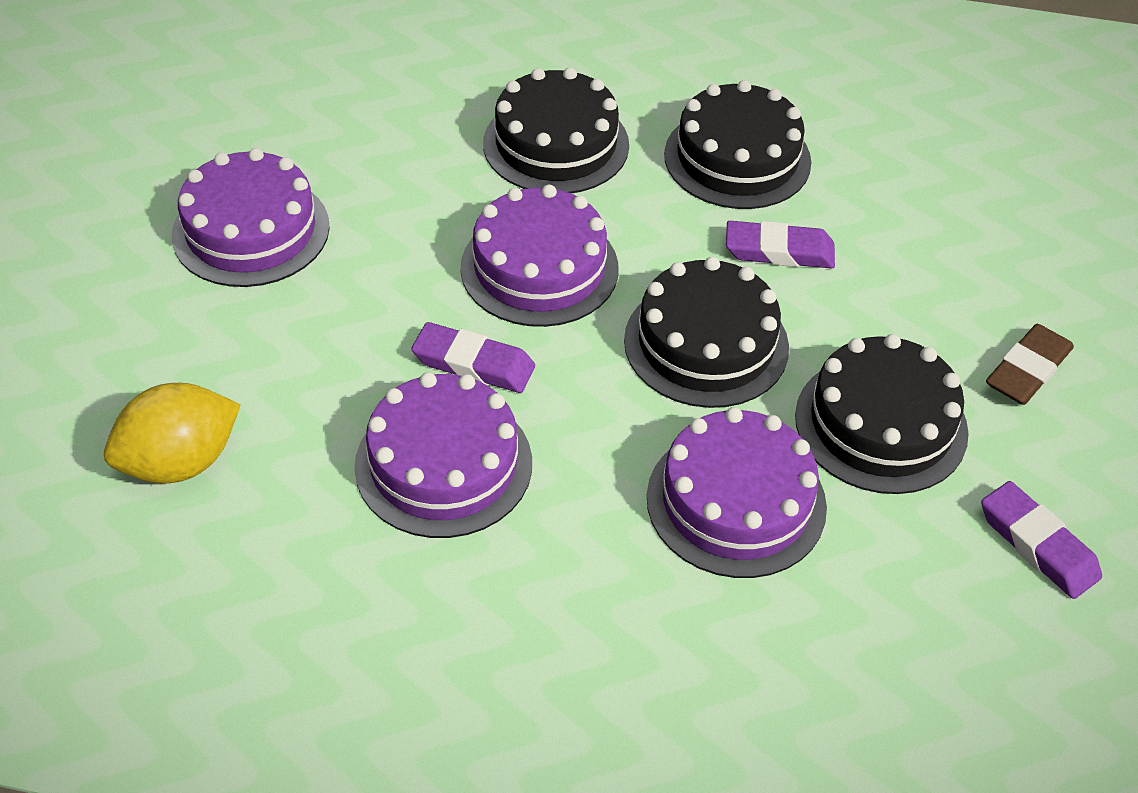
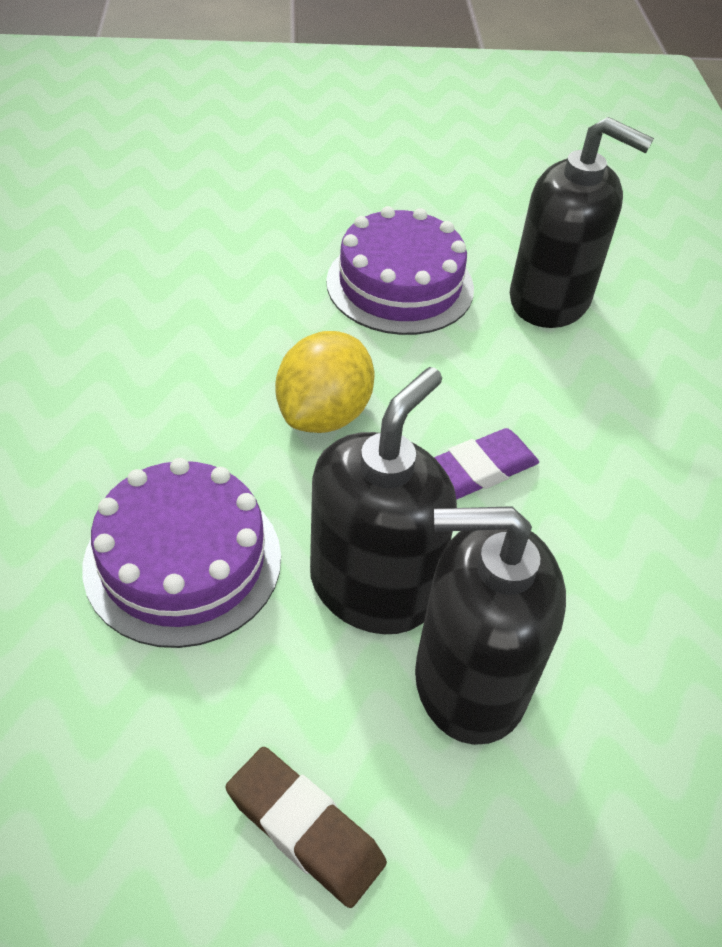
black cake: [483,67,629,193] [624,257,789,408] [664,80,812,209] [795,334,969,494] = 4 -> none = 0
black soap dispenser: none = 0 -> [310,367,457,634] [415,506,566,745] [510,117,654,328] = 3
purple cake: [172,148,330,287] [354,372,532,538] [460,185,618,327] [647,407,827,578] = 4 -> [83,458,281,648] [326,206,474,335] = 2
purple eraser: [411,322,535,393] [726,221,835,268] [981,481,1102,599] = 3 -> [434,428,539,500] = 1

